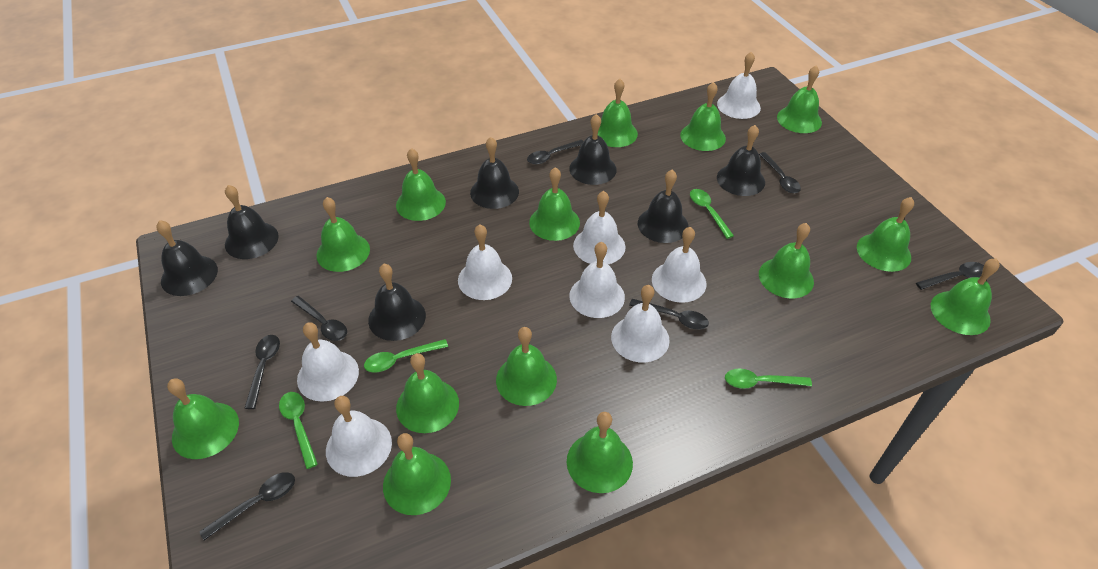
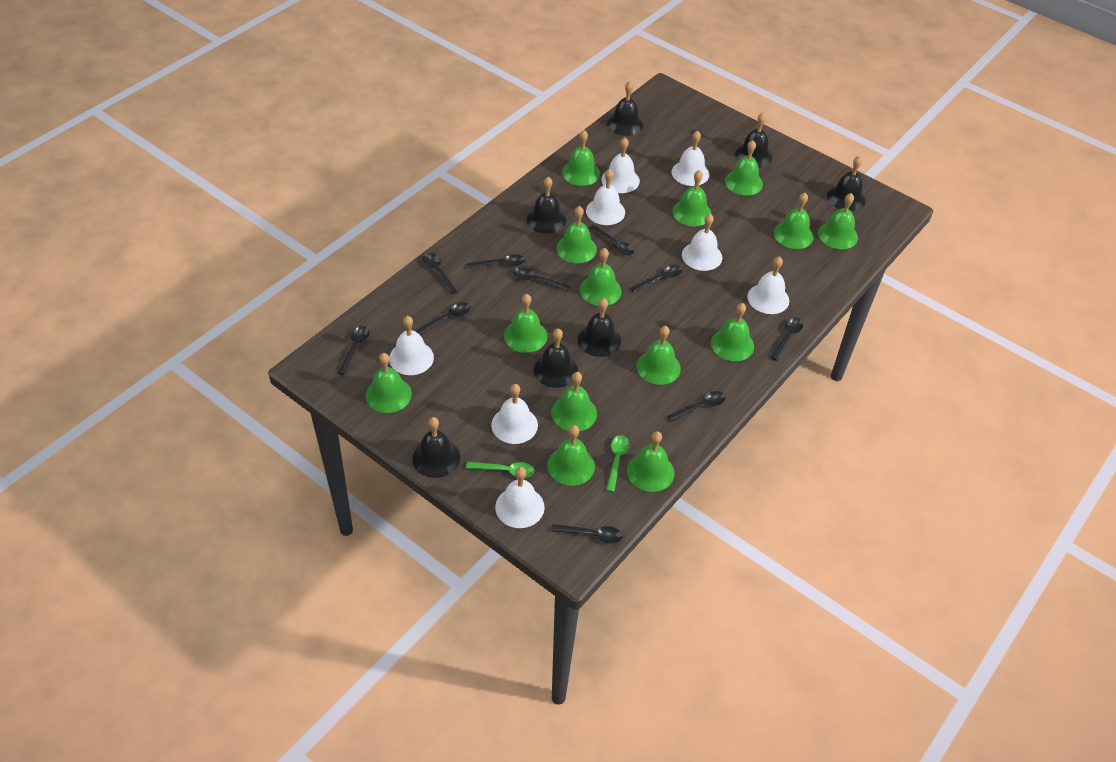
black spoon: [199,472,295,540] [245,335,280,409] [291,296,347,341] [527,140,584,164] [629,299,709,329] [759,152,801,193] [916,262,984,290] = 7 -> [338,326,369,375] [416,302,470,335] [423,253,457,294] [467,254,525,268] [514,268,571,291] [552,524,622,543] [589,225,634,256] [631,265,682,292] [667,391,725,422] [770,318,803,361] = 10
green spoon: [279,392,318,469] [364,339,448,373] [690,189,734,239] [725,369,812,389] = 4 -> [466,462,534,478] [606,435,629,492] = 2

